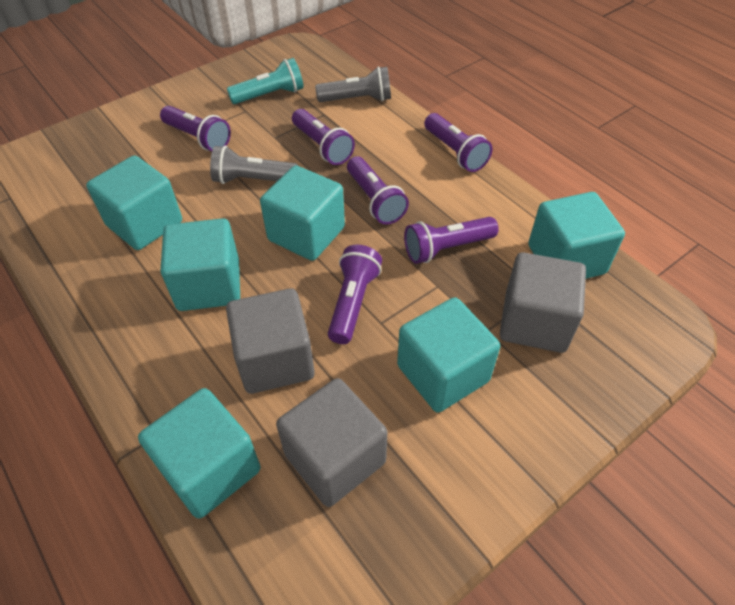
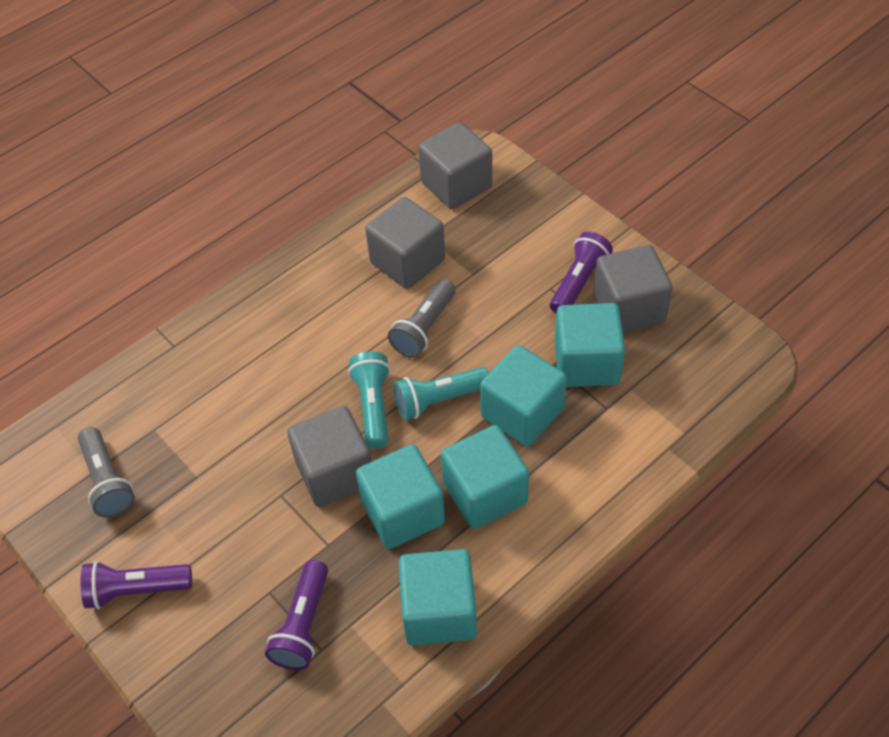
grey cube: [226,288,315,394] [276,378,387,507] [500,252,586,353] = 3 -> [287,406,372,507] [365,197,445,289] [418,122,492,209] [593,245,673,333] = 4
purple flashlight: [160,106,231,151] [292,109,355,165] [328,245,382,344] [347,156,409,225] [404,217,499,264] [424,113,492,172] = 6 -> [80,561,192,609] [265,560,328,670] [550,231,613,313] = 3
turquoise cube: [86,155,182,250] [138,388,261,519] [160,218,240,311] [260,166,345,261] [397,297,500,413] [528,192,625,279] = 6 -> [356,444,445,549] [398,549,477,646] [441,425,529,529] [480,345,567,447] [554,303,625,387] = 5
turquoise flashlight: [227,58,304,104] = 1 -> [348,352,390,449] [393,367,489,420] = 2

